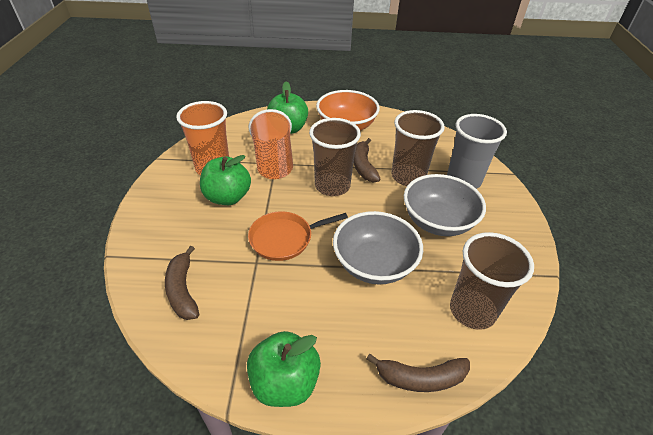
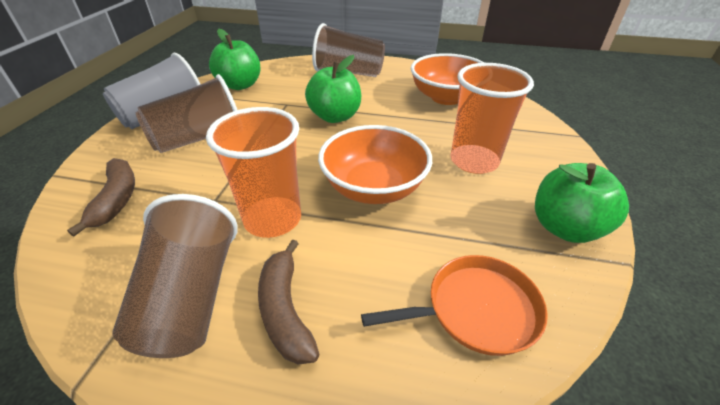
brown banana: [165,246,199,320] [353,138,380,183] [366,354,470,392] = 3 -> [67,158,135,236] [258,239,319,365] = 2
grey bowl: [333,211,423,285] [404,174,486,236] = 2 -> none = 0
orange bowl: [316,90,380,131] = 1 -> [318,125,432,204] [411,53,484,105] = 2

